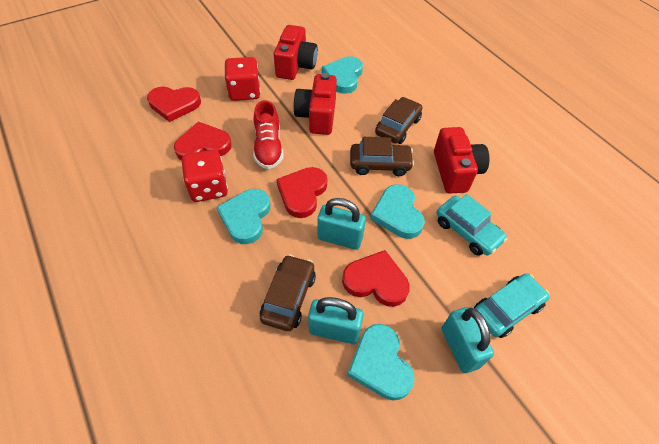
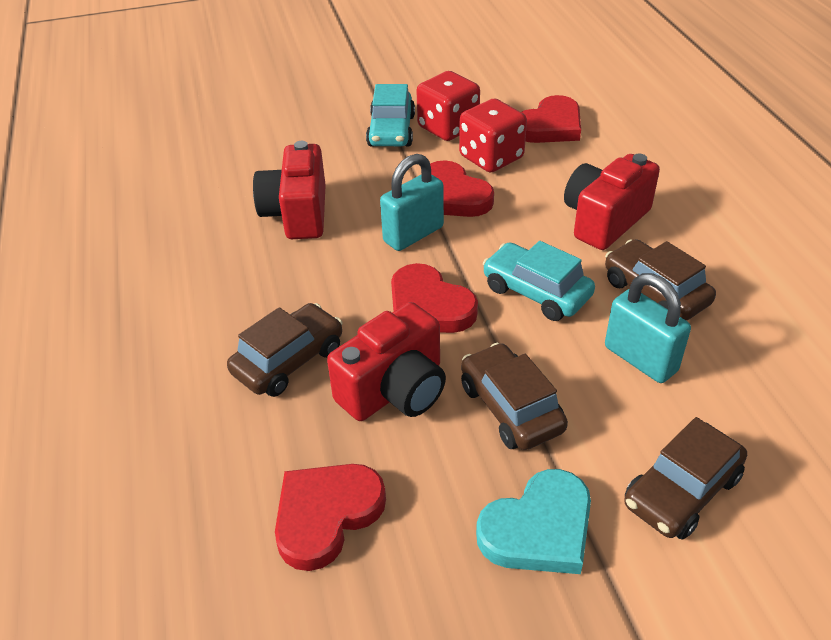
brown car: [260,254,316,331] [350,137,414,176] [375,97,422,144] = 3 -> [227,303,343,397] [461,343,568,450] [605,239,716,320] [624,417,747,540] = 4
red shoe: [253,100,284,169] = 1 -> none = 0
turquoise heart: [217,189,271,244] [322,56,363,94] [347,324,415,401] [370,184,425,239] = 4 -> [476,469,591,574] = 1
turquoise padlock: [308,297,364,344] [318,198,366,250] [442,307,494,373] = 3 -> [380,154,444,251] [605,273,691,383] = 2

